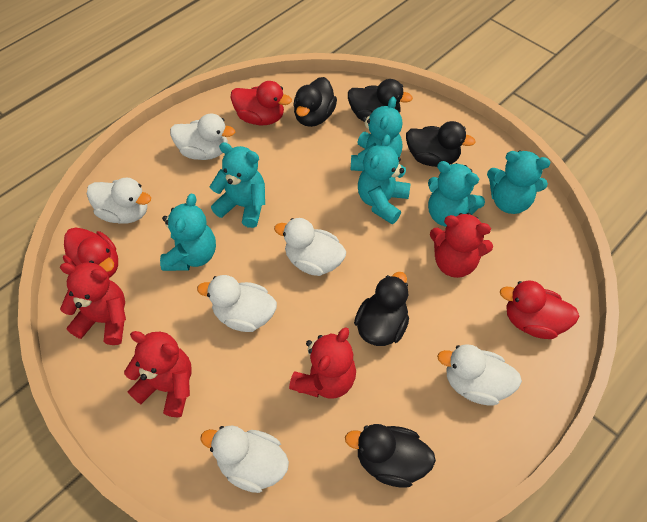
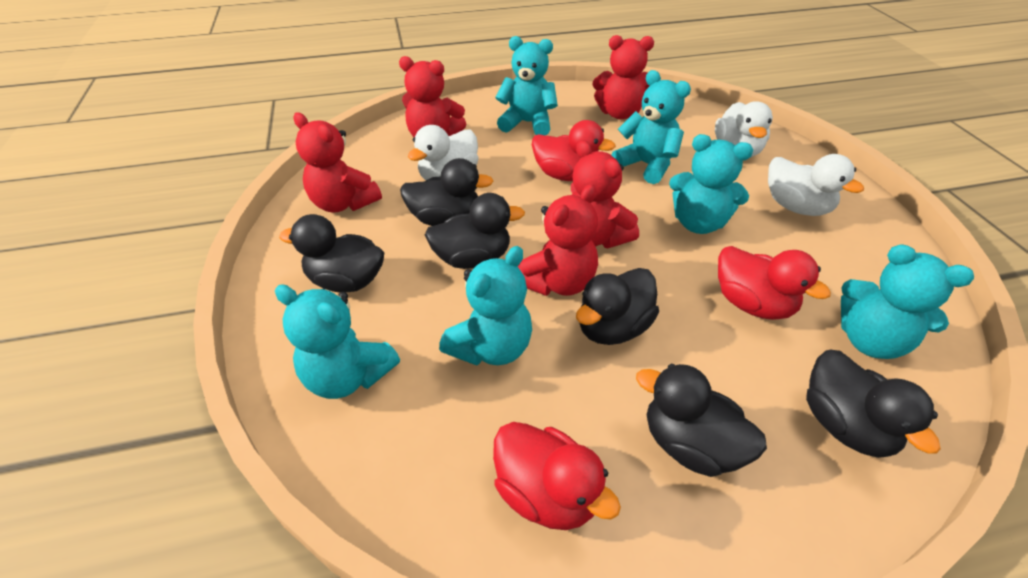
black duck: [293,77,337,127] [345,424,436,488] [348,79,413,121] [354,272,409,346] [406,121,476,167] = 5 -> [279,214,384,293] [400,158,493,226] [425,193,525,269] [576,268,659,345] [636,364,767,477] [806,350,941,458] = 6
red teddy bear: [60,262,126,345] [124,331,192,417] [289,328,356,399] [430,213,493,278] = 4 -> [293,112,382,213] [399,56,466,137] [518,184,598,296] [571,140,639,248] [593,35,654,119] = 5
white duck: [87,178,151,224] [170,114,235,160] [197,275,277,332] [200,426,289,493] [274,218,346,276] [437,344,522,406] = 6 -> [408,125,478,180] [715,101,773,158] [768,154,864,216] = 3

